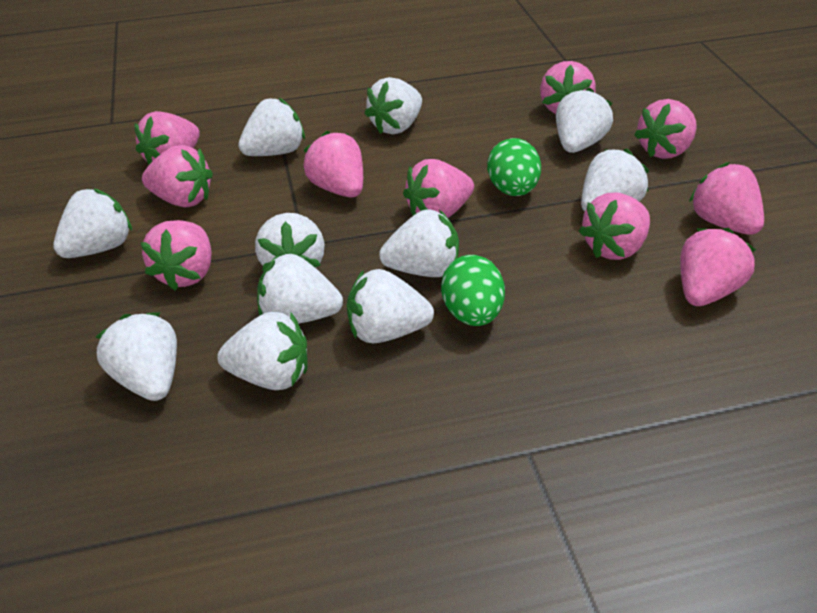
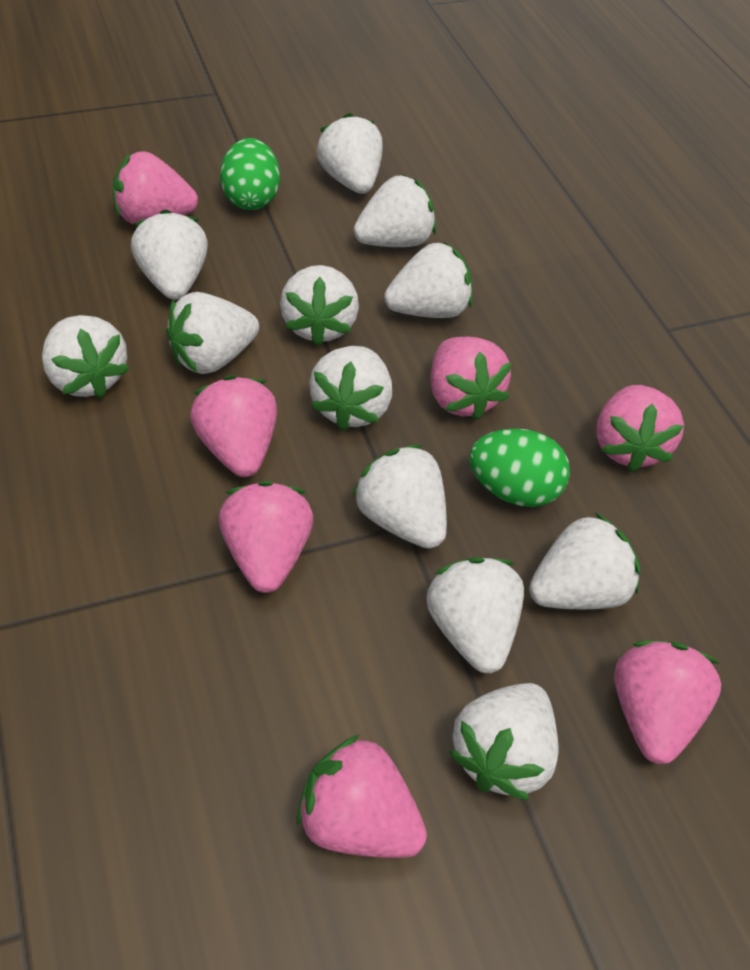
pink strawberry: [134,111,200,165] [140,220,211,290] [142,145,213,207] [303,131,363,197] [403,159,474,218] [540,61,595,114] [579,193,650,260] [634,99,697,159] [680,228,756,306] [689,162,764,235] = 10 -> [112,151,198,225] [190,375,277,477] [219,481,313,593] [297,734,427,858] [431,337,511,420] [596,385,684,472] [614,640,721,764] = 7
white strawberry: [53,188,132,258] [96,312,177,401] [217,312,308,390] [238,98,305,156] [255,213,324,271] [257,253,343,324] [347,269,434,343] [364,77,422,134] [379,209,459,277] [556,87,613,153] [581,149,649,212] = 11 -> [42,315,129,398] [131,209,208,300] [166,292,259,374] [280,265,359,346] [309,346,392,431] [317,113,382,194] [353,445,447,549] [354,175,436,247] [384,242,472,318] [427,557,524,673] [449,683,559,801] [529,513,640,609] = 12

